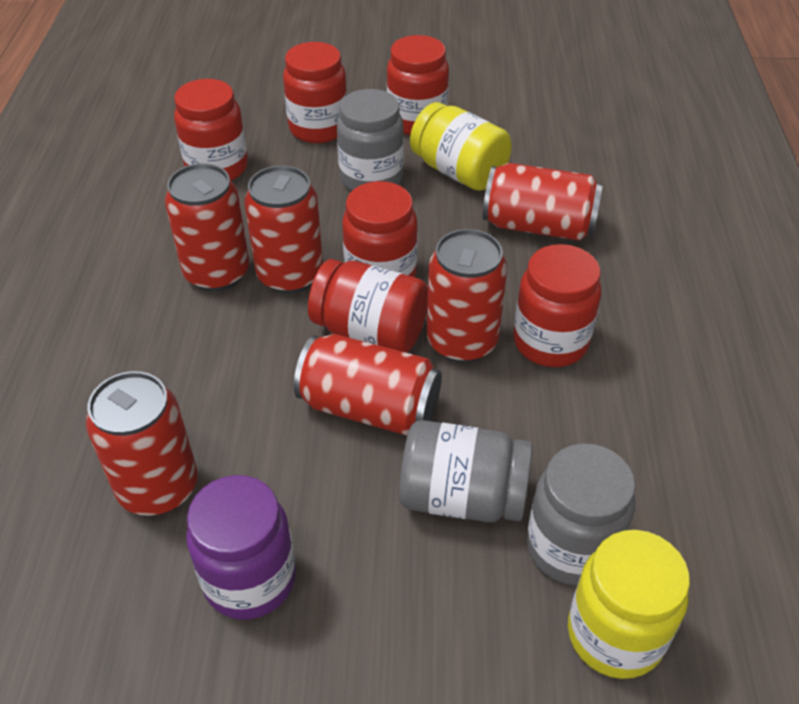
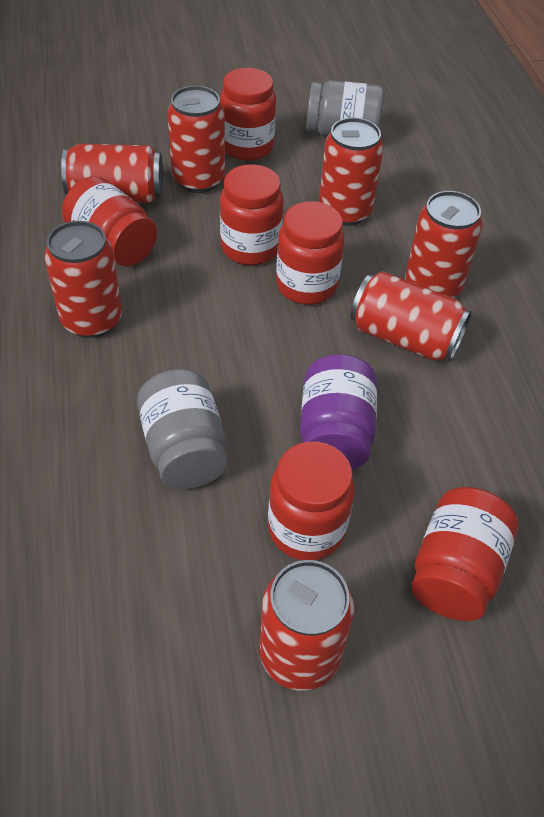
grey jar: [337,89,404,191] [399,420,532,522] [527,443,635,585] = 3 -> [137,369,228,489] [306,80,384,137] = 2
red can: [86,371,198,516] [165,163,249,291] [244,165,323,294] [294,334,442,436] [427,229,507,363] [483,163,603,241] = 6 -> [44,221,122,338] [61,144,163,203] [167,86,225,193] [259,560,354,691] [319,117,384,226] [350,271,472,362] [405,191,482,298] = 7
yellow jar: [410,102,512,191] [568,530,690,679] = 2 -> none = 0

